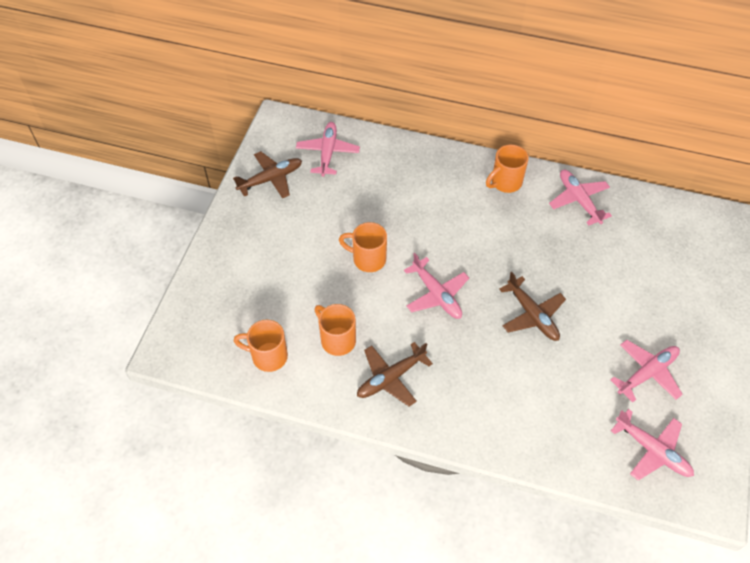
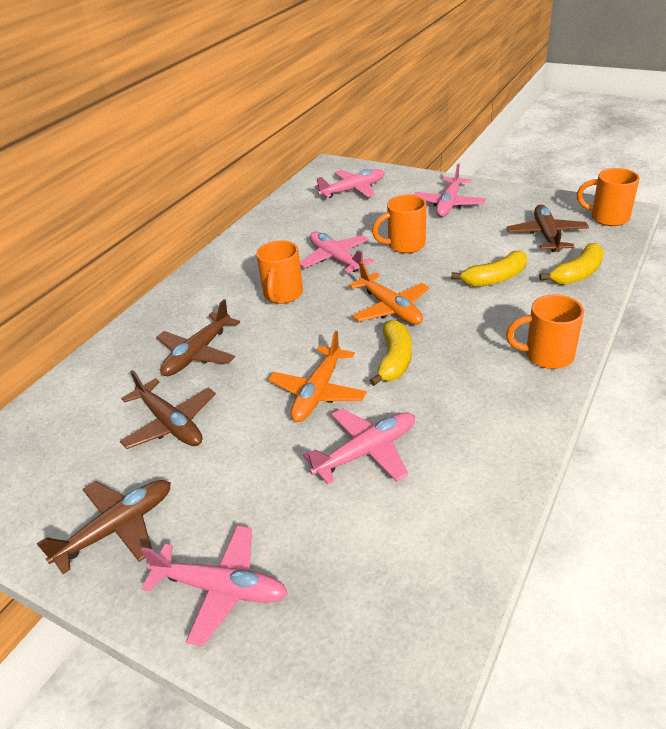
brown plane: [233,151,302,198] [357,342,433,406] [499,272,566,341] = 3 -> [36,480,171,574] [120,370,216,449] [156,299,240,376] [507,204,589,252] = 4
orange plane: none = 0 -> [268,331,367,422] [349,262,429,325] = 2
yellow banana: none = 0 -> [369,320,412,386] [451,251,527,287] [539,243,604,285] = 3

